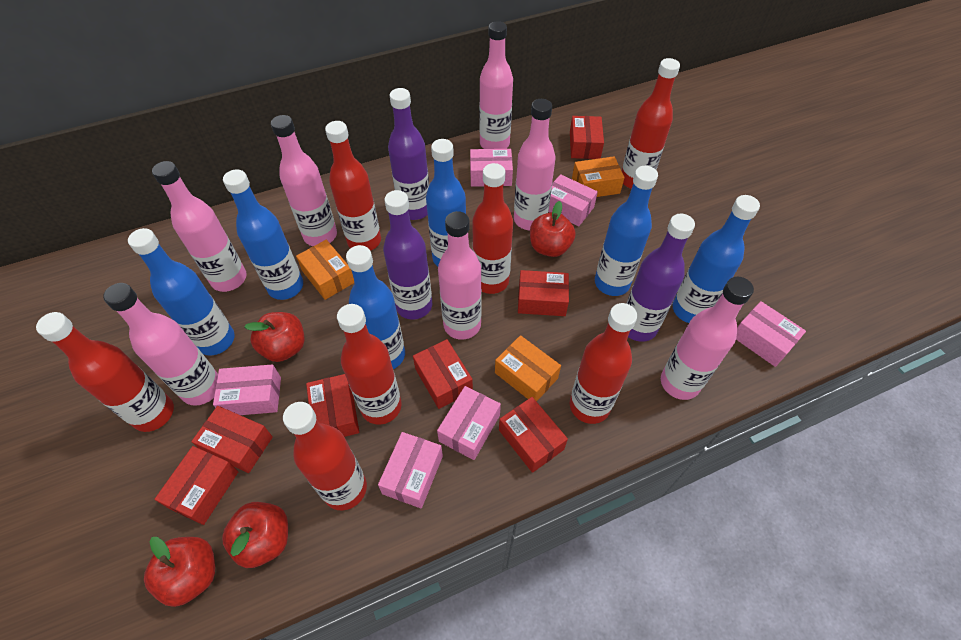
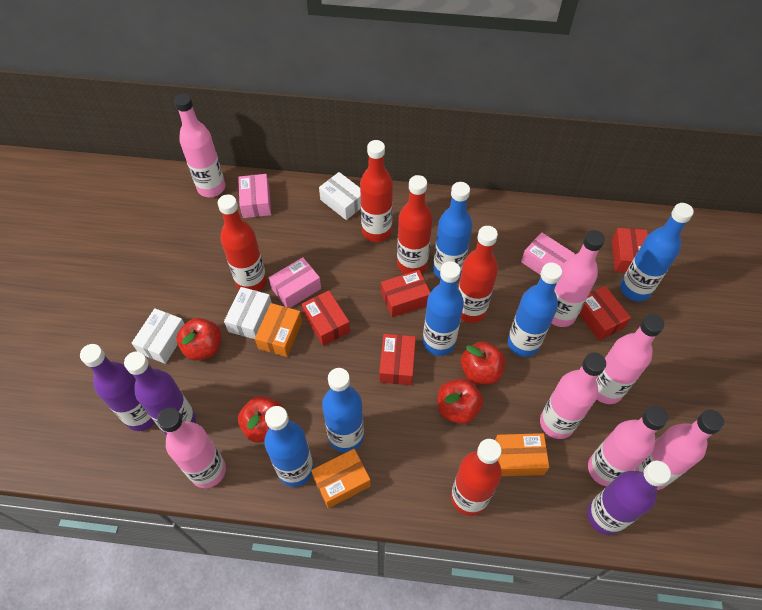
pink box: [213,364,281,415] [378,432,443,508] [437,386,501,460] [470,149,513,187] [548,174,598,226] [736,301,806,367] = 6 -> [238,174,271,218] [269,257,321,308] [521,232,575,275] = 3
red bottle: [36,312,174,432] [283,402,367,510] [325,121,381,251] [337,304,402,425] [472,163,513,294] [570,303,637,424] [622,58,680,189] = 7 -> [218,194,267,291] [360,140,393,242] [397,175,432,274] [451,439,502,516] [458,226,498,323] = 5
red box: [154,446,239,525] [191,406,273,473] [306,374,359,437] [413,339,473,409] [499,397,568,473] [518,270,569,316] [570,116,604,159] = 7 -> [302,290,350,346] [379,334,416,385] [381,270,430,317] [579,286,631,341] [612,228,648,273] = 5
white box: none = 0 -> [132,308,185,364] [224,287,272,339] [319,172,361,220] = 3

